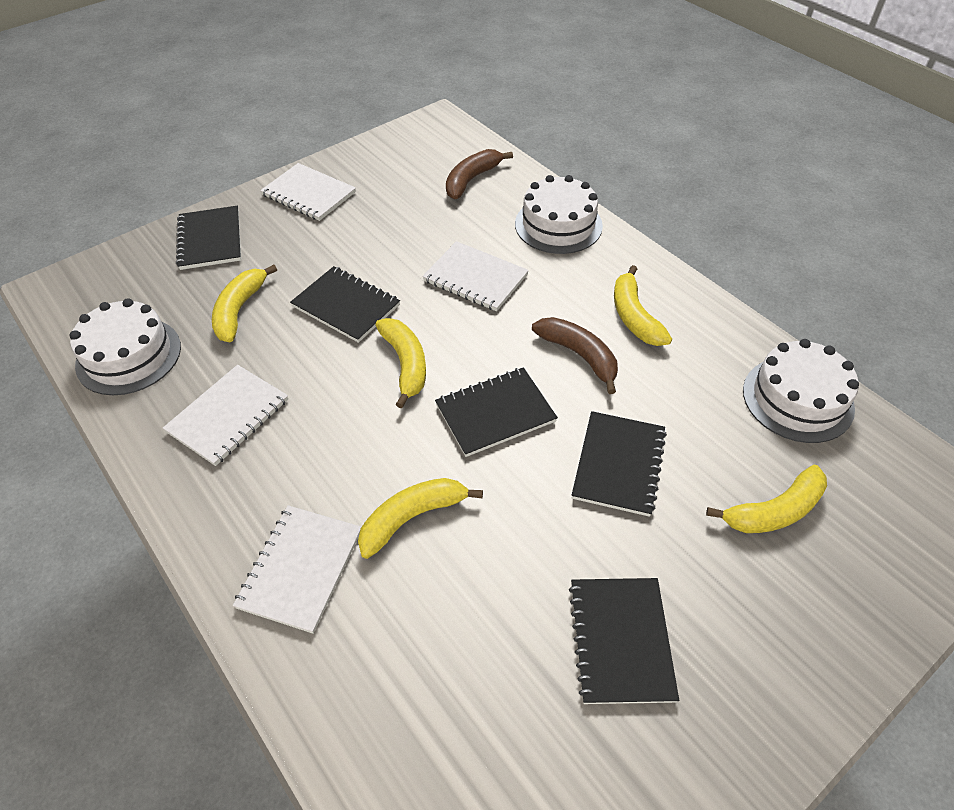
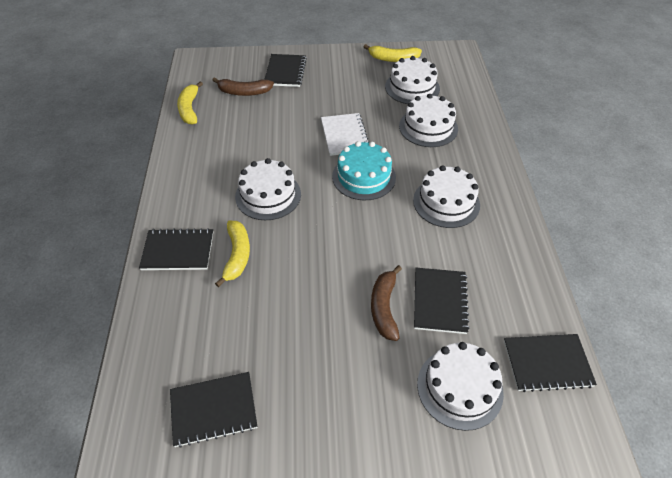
turquoise cake: none = 0 -> [332,141,396,200] = 1
white cake: [69,298,181,395] [515,175,603,254] [743,339,859,443] = 3 -> [235,158,301,220] [385,56,440,104] [399,94,458,147] [413,165,480,228] [417,342,504,431] = 5
white notebook: [163,365,288,466] [233,505,361,634] [260,163,356,221] [422,241,529,311] = 4 -> [321,113,369,156] = 1
yellow banana: [212,265,277,342] [358,478,483,559] [375,318,426,408] [614,265,672,346] [706,465,827,533] = 5 -> [177,81,203,125] [215,221,250,287] [364,44,422,62] = 3

